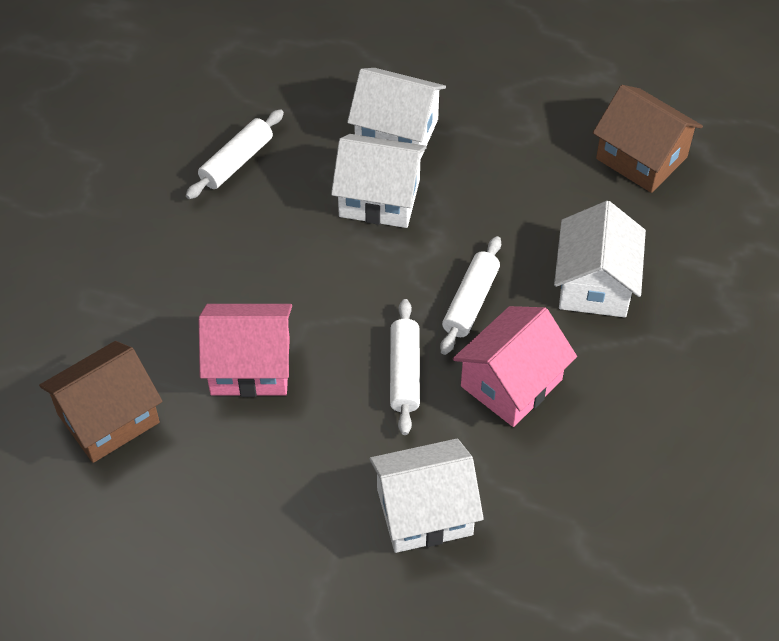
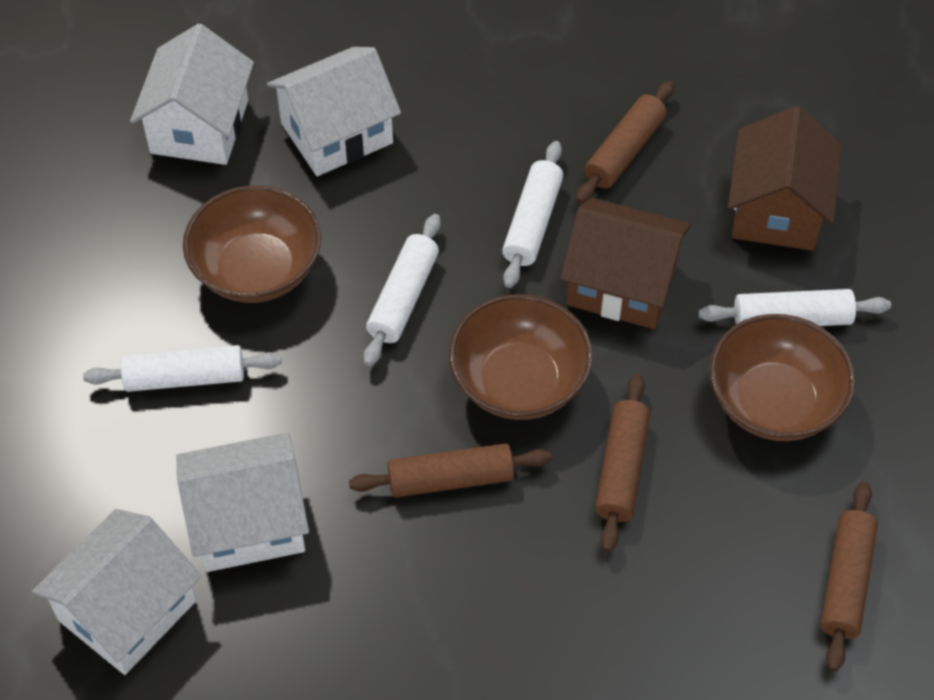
brown bowl: none = 0 -> [183,185,321,303] [449,294,593,420] [709,314,855,441] = 3
brown rolling pin: none = 0 -> [349,443,552,498] [576,81,674,204] [595,373,650,552] [820,481,878,672] = 4
pink house: [199,304,292,397] [453,306,577,427] = 2 -> none = 0
white rolling pin: [186,109,284,199] [390,299,420,435] [440,236,501,355] = 3 -> [83,345,282,392] [364,214,441,366] [502,141,563,288] [698,289,891,326] = 4

